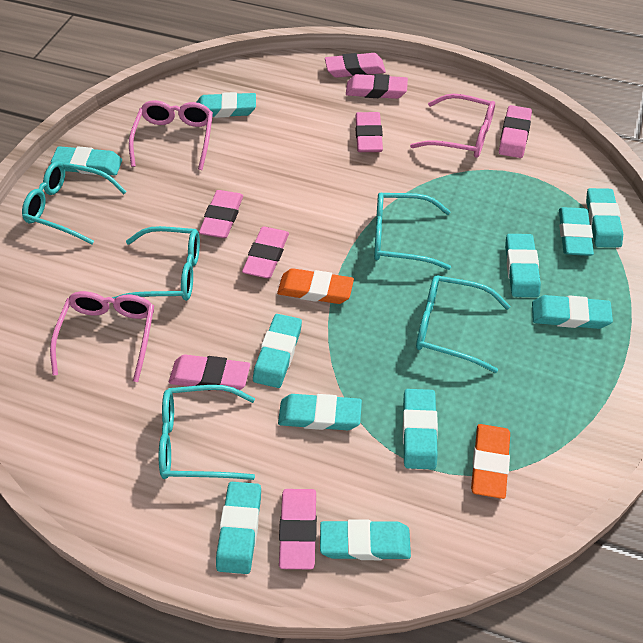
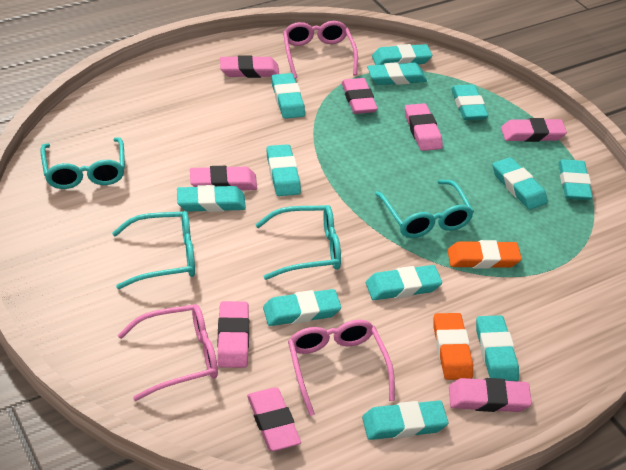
turquoise eraser: [51,146,122,176] [196,92,256,118] [216,482,261,574] [253,314,302,388] [278,394,362,430] [320,520,411,560] [403,389,438,470] [505,234,541,297] [532,295,613,329] [559,207,594,256] [586,188,623,247] = 11 -> [177,185,246,212] [263,289,341,326] [266,144,301,196] [271,73,305,119] [362,400,449,440] [366,265,442,300] [367,62,427,85] [372,44,432,65] [451,84,489,120] [476,315,519,381] [493,157,548,210] [558,159,593,200] = 12
turquoise glasses: [22,161,127,244] [112,226,200,301] [159,385,255,480] [374,193,451,270] [416,275,510,373] = 5 -> [40,137,125,189] [112,211,195,289] [255,205,341,280] [375,180,474,238] = 4

